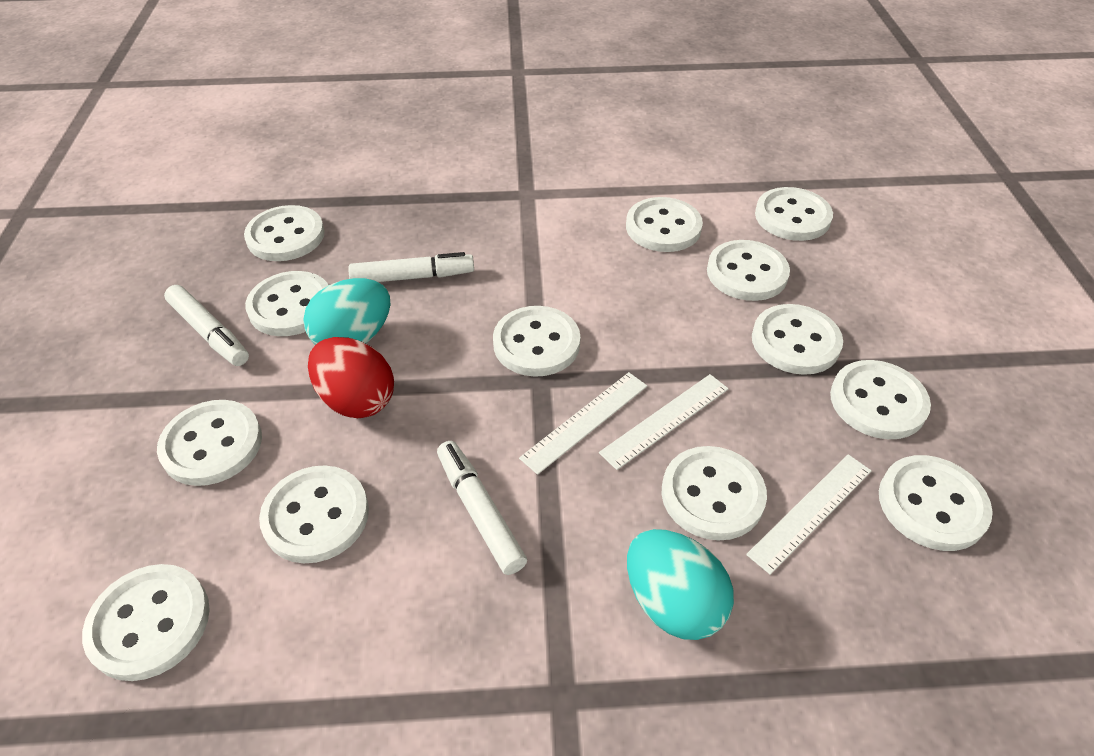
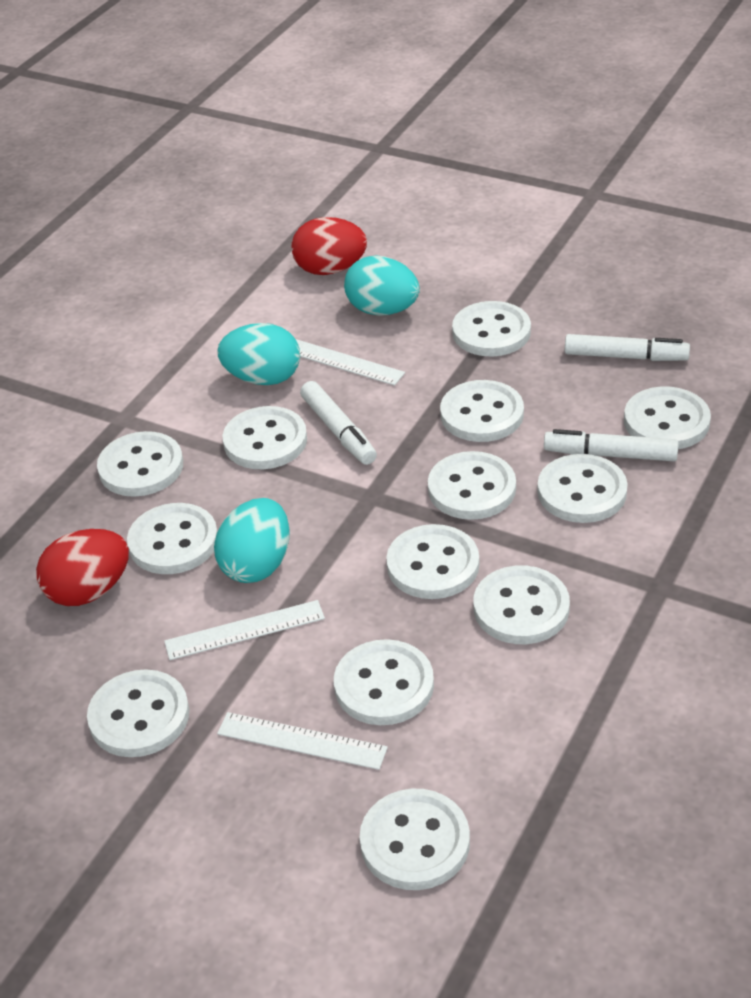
red egg: [308,337,394,418] = 1 -> [36,529,129,606] [291,217,367,275] = 2
turquoise egg: [303,278,391,345] [627,529,734,640] = 2 -> [214,498,290,583] [217,323,300,385] [344,255,420,316] = 3

